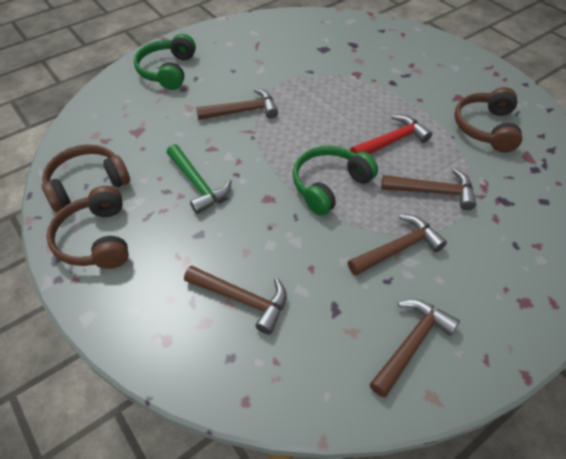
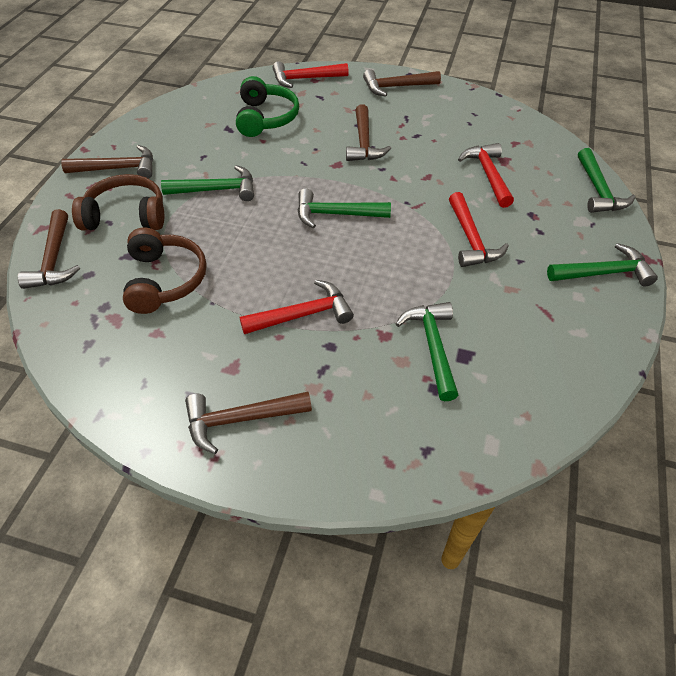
brown headphones: [42,144,130,212] [46,186,129,269] [454,87,522,152] = 3 -> [72,174,164,230] [123,228,207,314] = 2
green hammer: [167,144,231,214] = 1 -> [161,165,254,201] [297,188,391,228] [396,302,459,401] [547,243,658,287] [578,148,635,213] = 5
green headphones: [134,34,196,90] [292,146,378,216] = 2 -> [236,76,299,137] = 1
red hammer: [350,115,432,154] = 1 -> [240,280,354,334] [273,61,349,88] [449,192,509,267] [458,143,514,208] = 4

